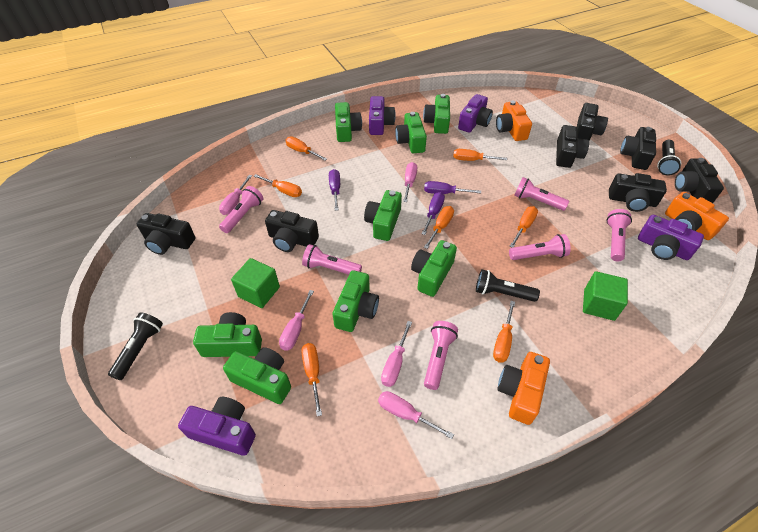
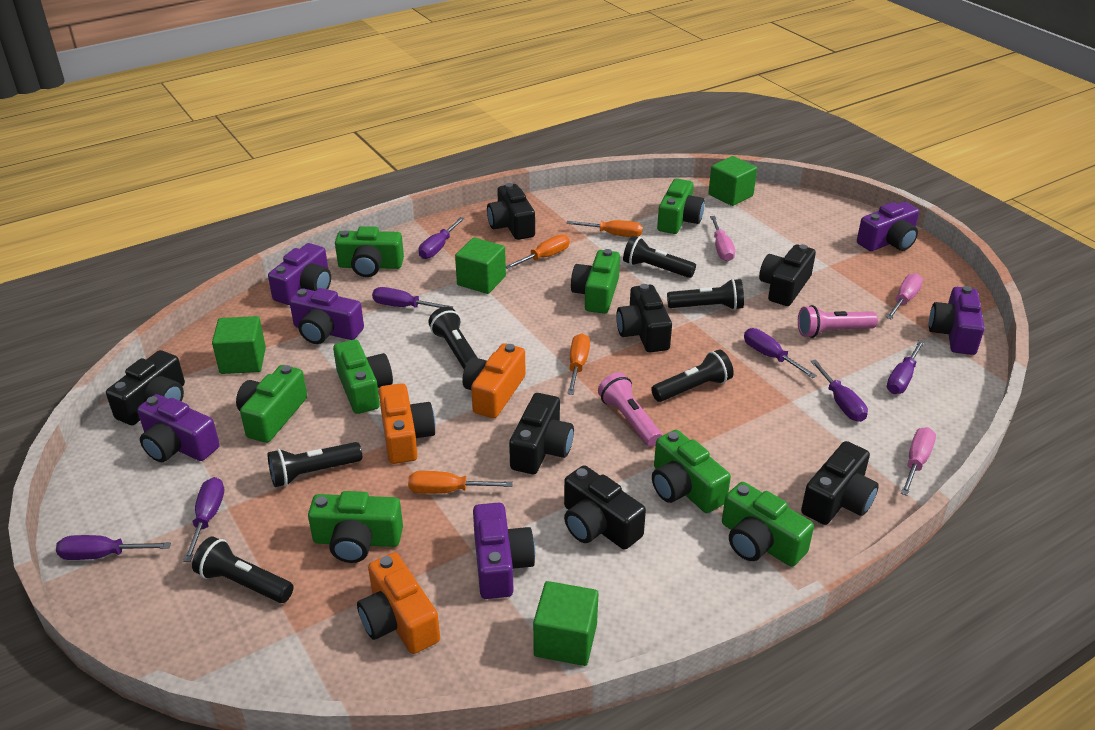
black flashlight: [108,313,163,380] [476,270,540,302] [657,140,681,176] = 3 -> [192,536,293,603] [268,442,362,487] [428,307,477,369] [623,236,696,278] [651,350,734,402] [667,279,744,310] = 6
green cube: [231,258,280,308] [583,271,628,321] = 2 -> [212,316,266,374] [455,237,506,294] [533,581,598,666] [708,156,757,206] = 4
orange screwdriver: [253,174,302,197] [285,137,327,161] [301,343,322,416] [424,206,454,249] [453,149,507,161] [493,301,515,363] [510,206,538,248] = 7 -> [408,471,513,494] [506,234,570,269] [566,220,643,237] [567,333,590,395] = 4
pink flashlight: [219,186,263,233] [302,244,362,275] [424,321,458,390] [509,234,571,260] [514,177,569,211] [607,209,632,262] = 6 -> [598,372,662,447] [798,305,878,338] = 2
pink screwdriver: [219,175,252,215] [279,290,314,351] [378,391,454,439] [381,321,412,387] [403,162,417,202] = 5 -> [710,216,735,262] [886,273,923,320] [901,427,936,496] = 3
purple camera: [178,397,256,456] [369,96,396,135] [458,94,493,133] [638,215,704,260] = 4 -> [137,394,220,462] [268,243,331,305] [290,288,364,344] [473,503,535,599] [857,202,919,251] [929,286,985,355] = 6
purple screwdriver: [329,169,340,211] [421,192,445,235] [424,181,481,194] = 3 -> [56,535,171,560] [183,477,224,562] [372,287,453,308] [419,217,465,259] [744,328,817,378] [810,360,868,422] [887,340,925,394] = 7

